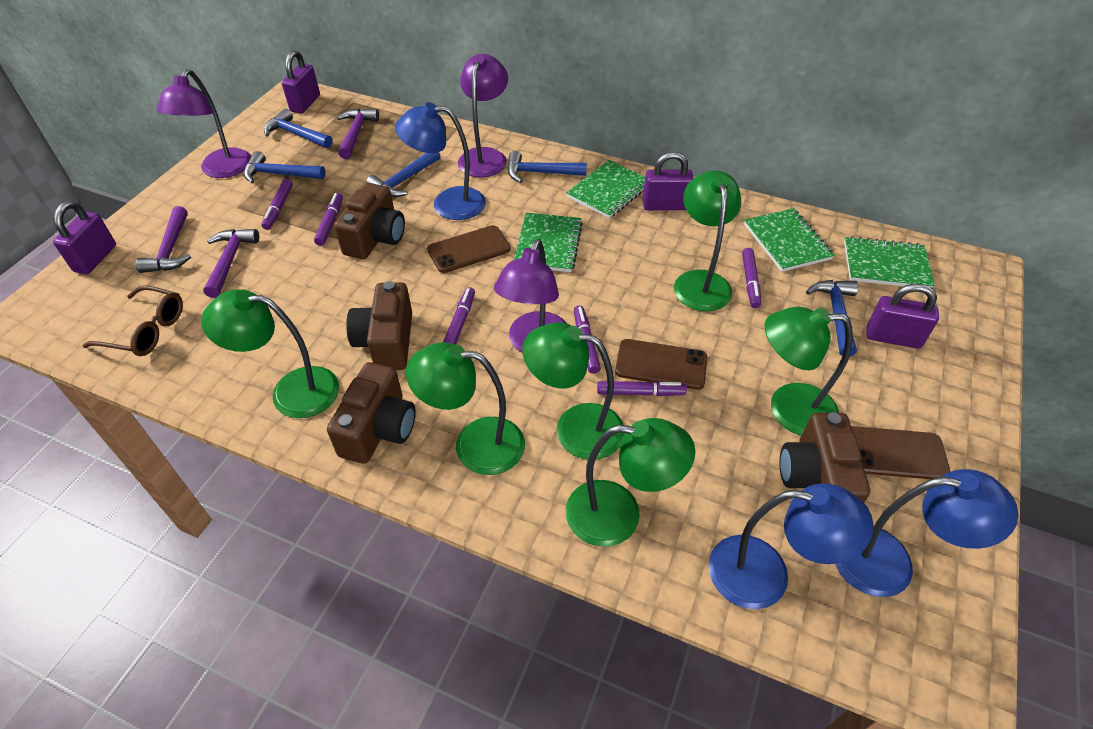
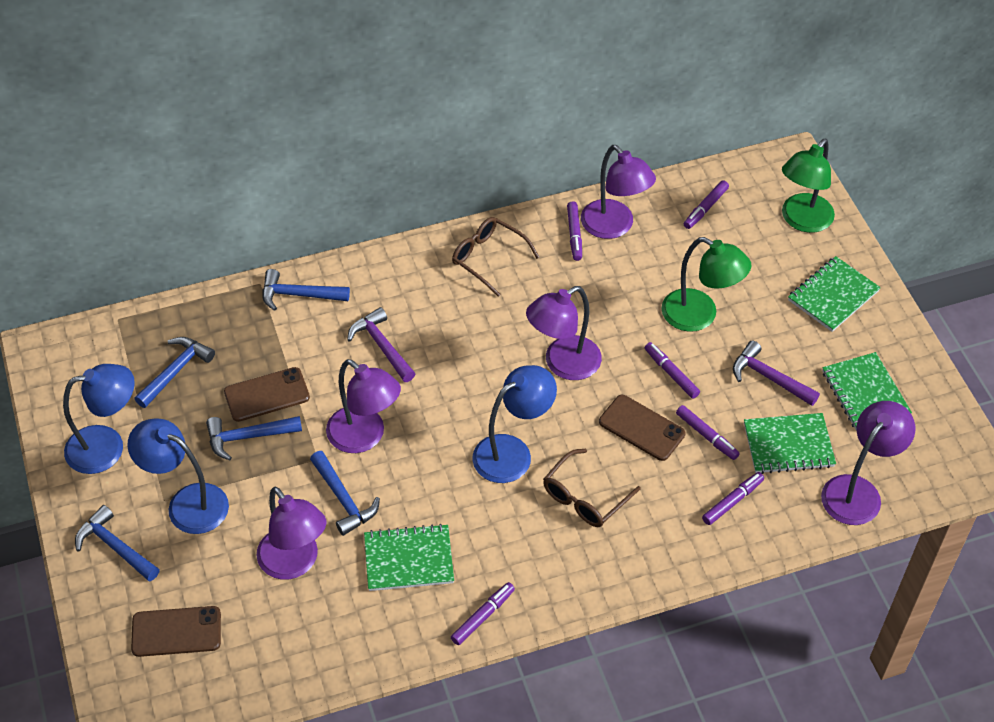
brown camera: [327,362,416,464] [334,183,405,259] [346,281,412,370] [779,412,870,502] = 4 -> none = 0
brown glasses: [82,285,183,356] = 1 -> [452,217,539,297] [543,449,641,527] = 2
green lamp: [201,289,339,418] [406,342,525,475] [523,322,625,459] [566,418,695,547] [674,171,741,311] [765,306,853,436] = 6 -> [662,237,751,332] [782,139,835,233] = 2
purple hammer: [136,206,191,273] [203,229,259,298] [337,108,379,159] = 3 -> [347,307,415,382] [733,341,820,406] = 2
purple lamp: [157,69,251,178] [458,54,508,177] [494,239,567,353] = 3 -> [256,486,326,580] [326,359,401,453] [526,286,602,380] [581,145,656,239] [821,401,915,525] = 5
purple padlock: [53,201,116,274] [282,50,320,113] [643,152,694,210] [867,283,939,349] = 4 -> none = 0

